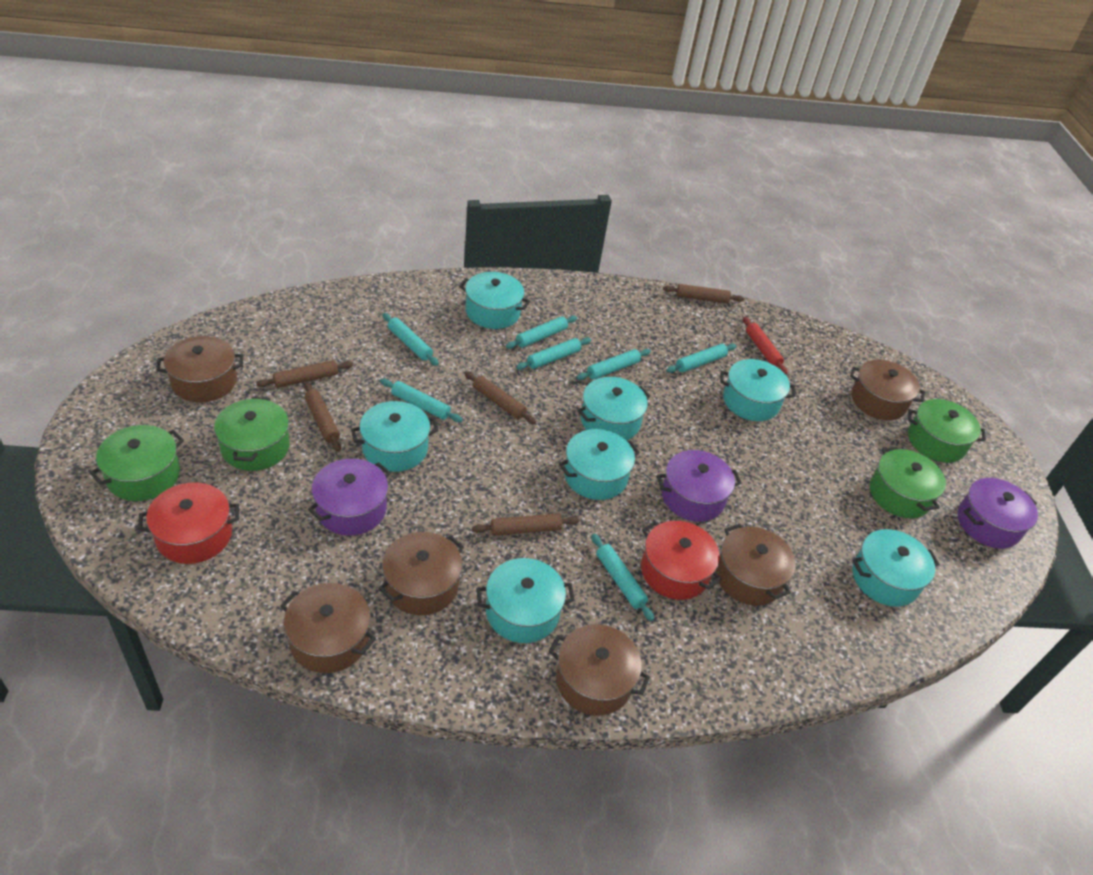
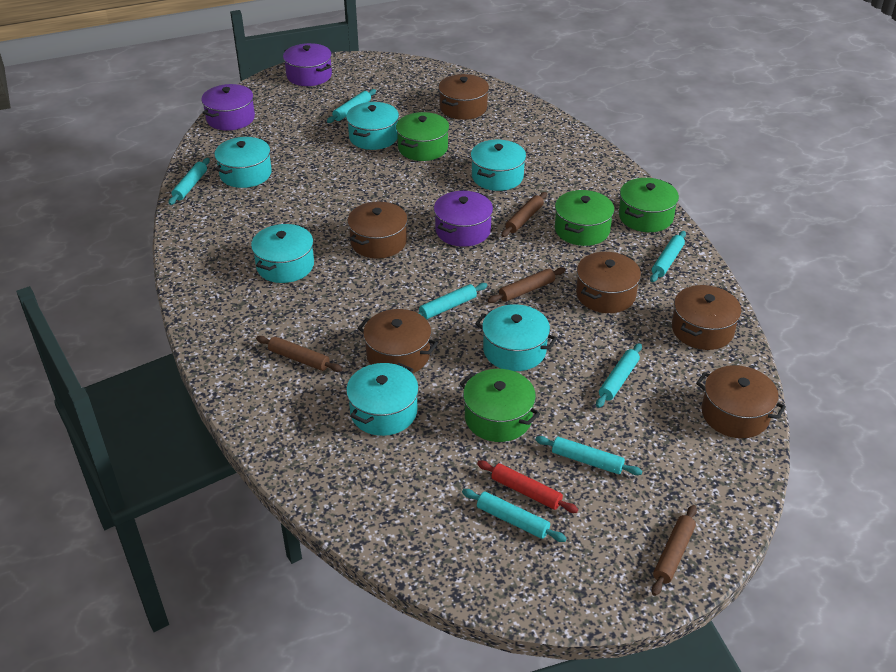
brown rolling pin: [256,360,353,388] [304,382,341,452] [464,371,536,424] [472,513,579,536] [663,284,744,303] = 5 -> [256,336,342,372] [488,267,566,303] [501,192,547,237] [652,505,697,596] = 4
red pot: [138,483,239,564] [641,521,722,600] = 2 -> none = 0
turquoise pot: [351,401,439,472] [459,272,530,329] [476,558,575,643] [559,429,640,500] [577,377,650,440] [720,359,796,421] [852,529,939,607] = 7 -> [214,137,272,188] [251,224,314,283] [346,102,399,150] [346,363,419,436] [471,140,526,191] [475,304,557,371] = 6

